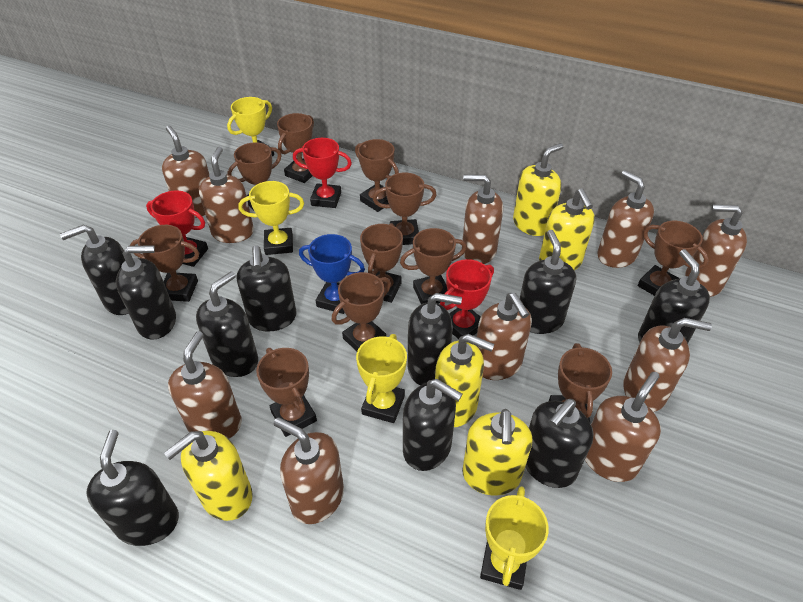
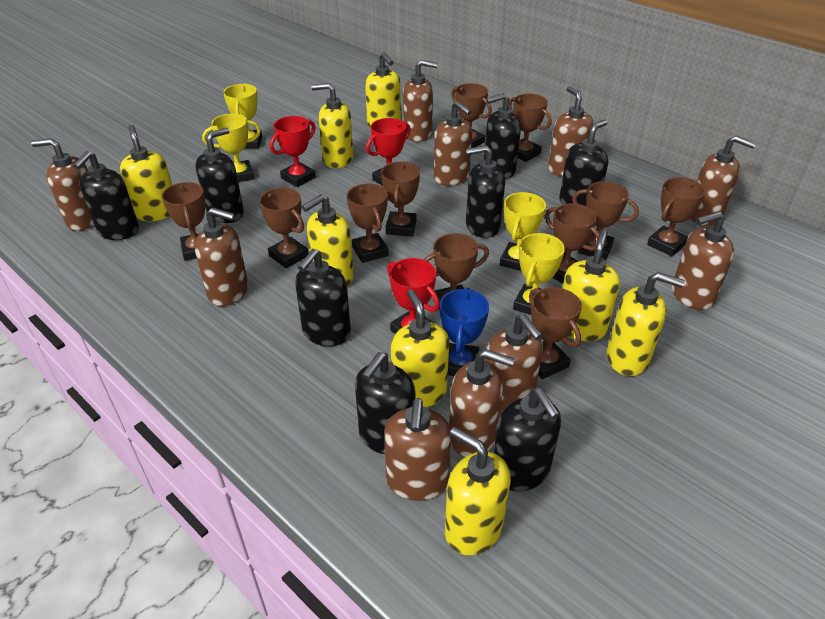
black soap dispenser: [60,225,129,315] [86,430,179,546] [116,245,176,340] [196,271,258,377] [237,245,296,332] [403,379,462,471] [408,293,462,386] [520,230,576,334] [525,399,593,488] [638,249,710,344] = 10 -> [73,151,139,240] [196,128,244,223] [295,249,351,346] [355,352,416,454] [466,145,505,238] [484,93,521,179] [494,388,561,491] [559,119,608,206] = 8
yellow soap dispenser: [164,431,253,521] [435,334,494,427] [462,409,532,495] [513,143,564,236] [539,188,595,270] = 5 -> [120,125,172,221] [302,194,354,286] [312,83,353,168] [365,52,401,129] [391,289,449,407] [445,427,511,555] [563,229,620,341] [607,272,685,376] = 8

